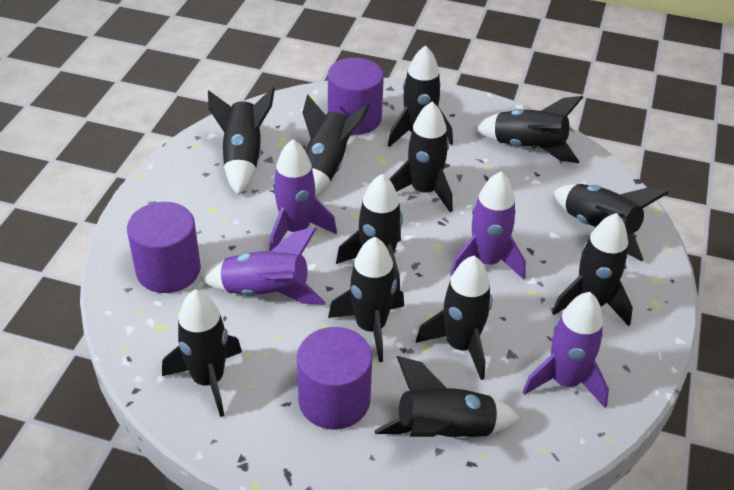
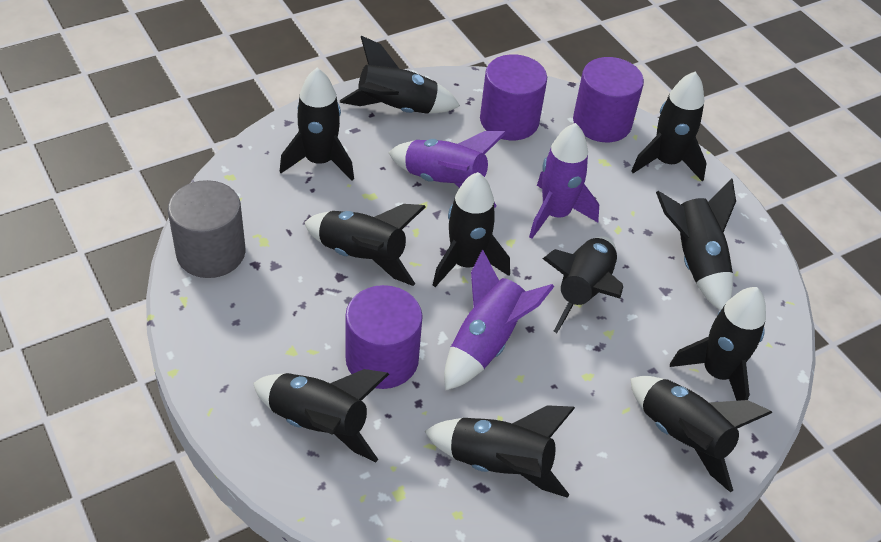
black rocket: [162,289,242,417] [208,87,275,195] [302,94,370,197] [328,237,404,362] [336,174,403,290] [374,356,521,440] [388,45,453,147] [389,102,453,212] [416,256,492,380] [475,96,583,163] [552,213,633,326] [553,184,668,261] = 12 -> [253,369,389,462] [280,68,354,181] [304,204,426,286] [340,36,460,114] [424,405,575,498] [433,172,510,287] [543,237,623,333] [630,376,772,492] [631,71,707,181] [656,178,736,310] [670,287,766,401] = 11
grey cylinder: none = 0 -> [168,180,246,278] = 1
purple rocket: [200,227,326,305] [269,139,337,252] [450,172,526,280] [523,292,609,408] = 4 -> [388,131,506,208] [444,250,555,391] [529,123,599,239] = 3

